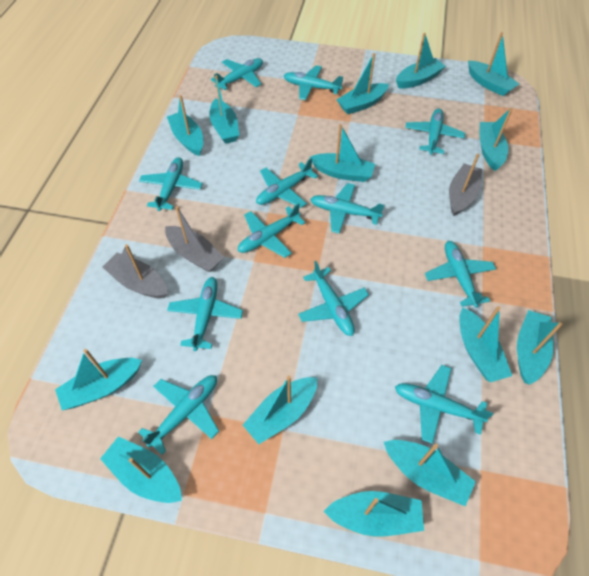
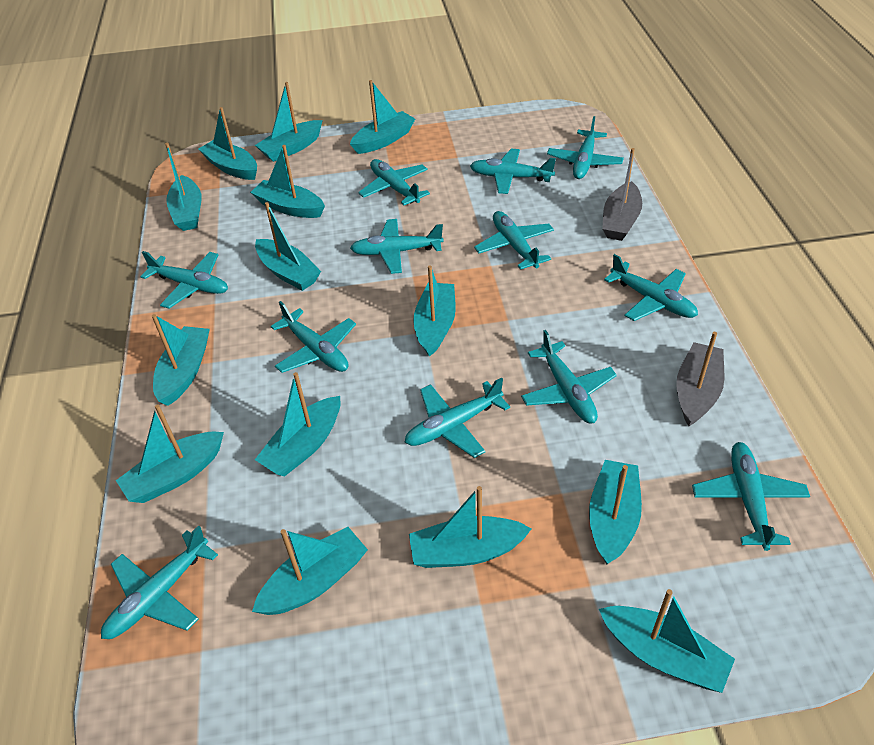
grey boat: [103,244,168,298] [165,206,224,272] [449,154,482,216] = 3 -> [602,148,642,241] [676,332,724,426] = 2

